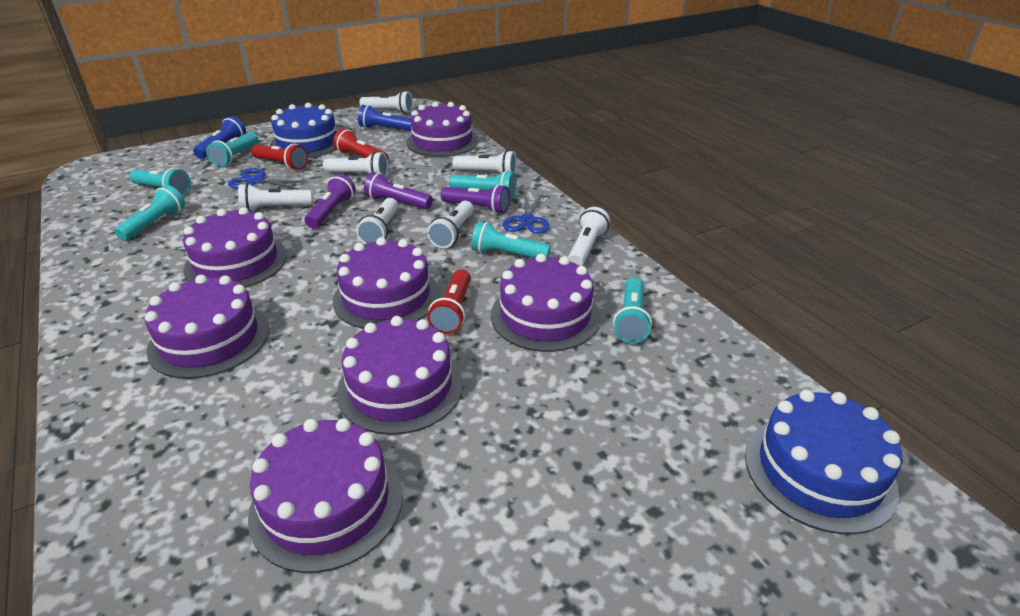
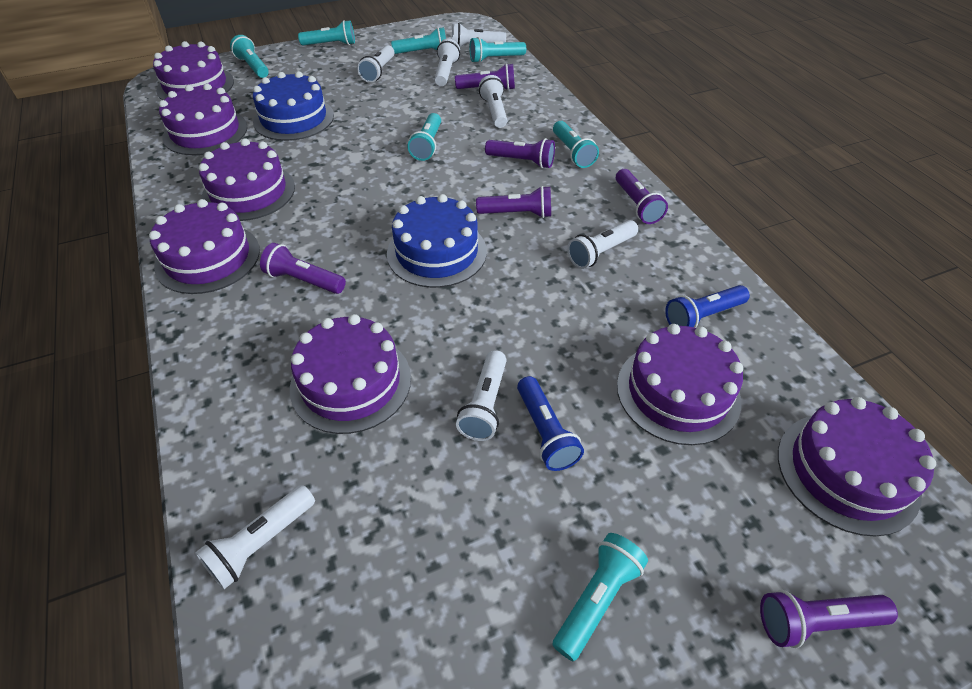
blue scissors: [228,168,307,189] [503,193,550,234] = 2 -> none = 0
purple flashlight: [305,174,356,228] [364,172,433,209] [441,185,510,214] = 3 -> [260,243,346,294] [455,63,515,90] [476,186,551,218] [485,138,555,168] [616,169,668,224] [760,590,898,648] = 6
red flashlight: [251,144,308,170] [333,128,388,160] [427,269,471,334] = 3 -> none = 0
turquoise flashlight: [114,185,185,241] [129,168,191,195] [206,132,259,167] [449,170,517,198] [471,221,551,258] [613,277,652,343] = 6 -> [230,35,269,78] [298,20,355,45] [391,27,446,54] [408,113,441,161] [469,37,526,63] [552,533,648,661] [553,121,599,168] = 7

